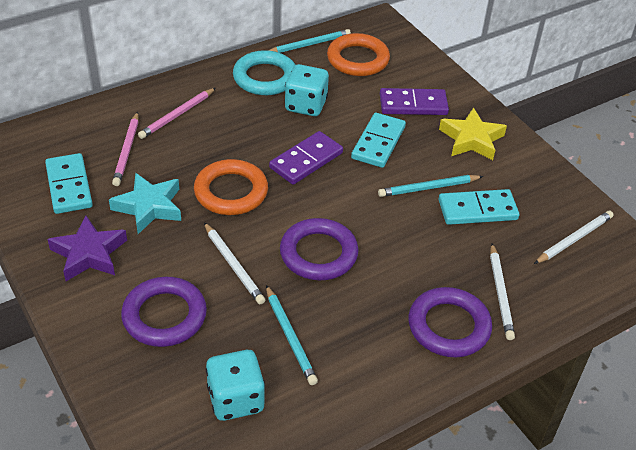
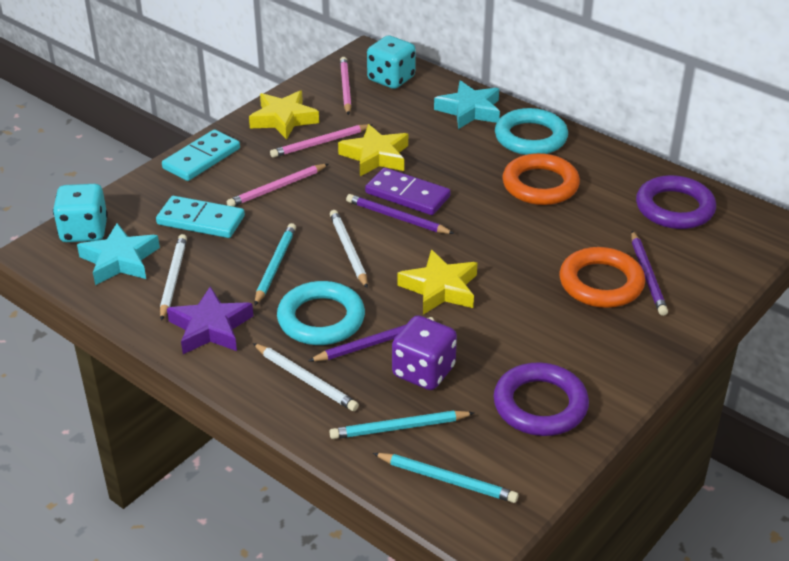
pink pencil: [112,112,139,186] [138,88,216,139] = 2 -> [227,164,328,207] [270,124,372,158] [340,57,352,115] = 3
purple dice: none = 0 -> [392,315,457,390] = 1
purple domino: [269,131,343,185] [380,88,449,115] = 2 -> [365,168,451,215] = 1
purple pencil: none = 0 -> [309,317,434,361] [346,194,455,234] [631,231,668,316] = 3
purple ring: [121,277,207,347] [280,218,359,280] [408,287,492,357] = 3 -> [493,362,589,436] [636,175,716,229] = 2
turquoise domino: [45,153,93,214] [351,113,406,168] [438,189,519,225] = 3 -> [156,196,245,238] [162,129,240,181] = 2
turquoise ring: [233,50,295,95] = 1 -> [277,281,365,345] [495,108,568,155] = 2
turquoise star: [109,173,181,234] = 1 -> [77,223,160,285] [434,81,500,129] = 2
yellow star: [439,108,507,160] = 1 -> [249,90,319,140] [338,124,408,176] [397,250,477,315] = 3

